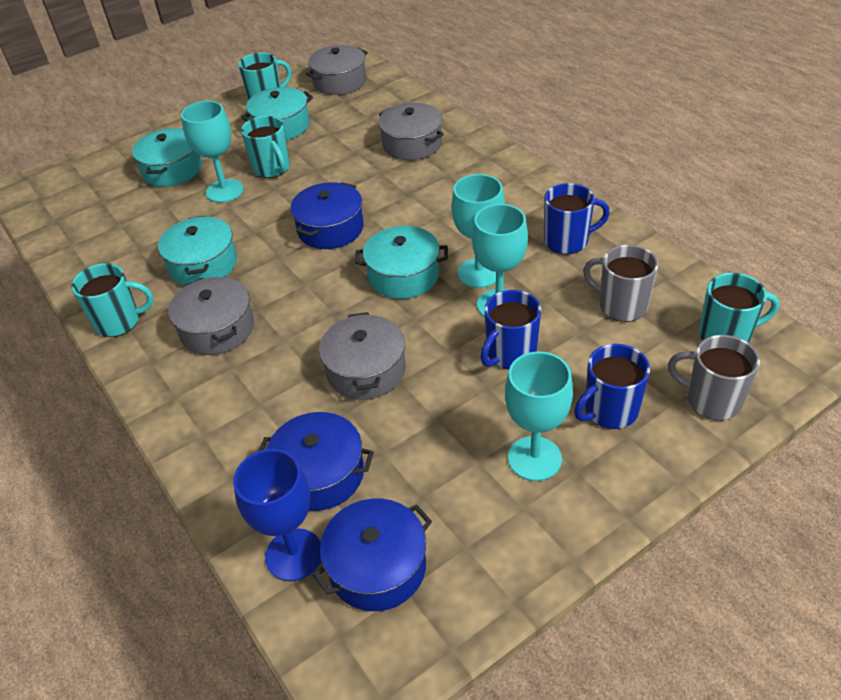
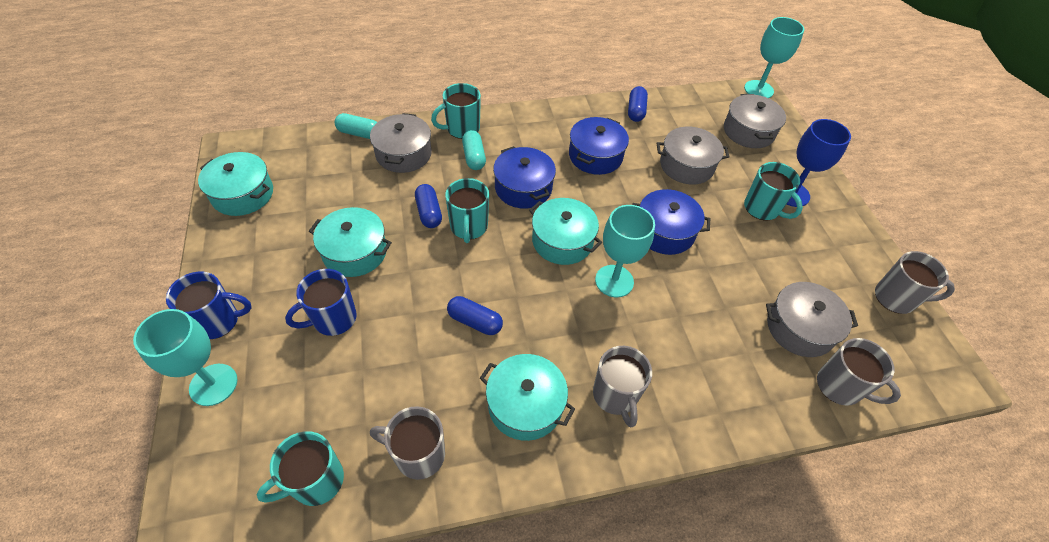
blue capsule: none = 0 -> [415,184,442,228] [447,296,503,335] [628,86,648,122] = 3
blue mug: [480,290,541,370] [544,183,610,255] [574,344,650,429] = 3 -> [166,272,252,339] [285,269,357,336] = 2
grey mug: [583,245,658,322] [668,335,760,420] = 2 -> [370,406,445,480] [593,346,652,427] [817,338,901,406] [875,251,955,314] = 4
turquoise capsule: none = 0 -> [335,113,377,139] [462,130,486,170] = 2
turquoise goblet: [181,101,244,203] [451,174,505,288] [472,204,528,317] [505,352,573,481] = 4 -> [133,309,238,406] [595,205,655,298] [744,17,804,98] = 3

